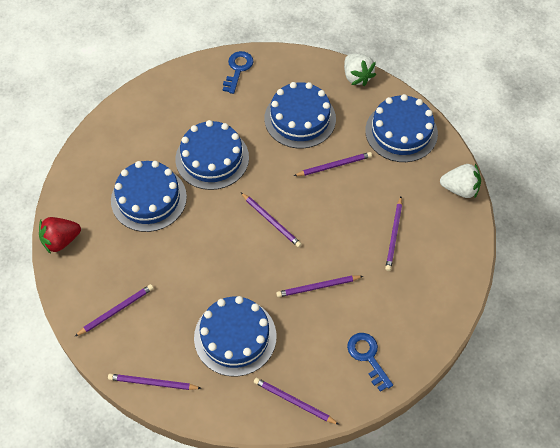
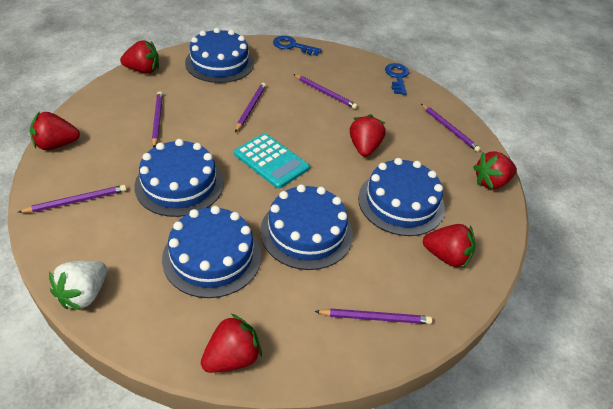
purple pencil: [74,284,154,337] [108,374,202,390] [241,193,302,248] [254,378,340,425] [276,276,363,297] [294,152,372,176] [385,197,402,271] = 7 -> [18,185,127,213] [152,92,163,148] [235,83,266,132] [293,74,358,109] [315,308,432,324] [421,104,481,152] = 6
red strawberry: [39,217,81,254] = 1 -> [30,112,80,150] [120,40,159,74] [201,314,262,373] [350,114,386,157] [423,224,475,269] [473,151,517,189] = 6
turquoise calculator: none = 0 -> [234,133,310,189] = 1
white strawberry: [344,54,376,86] [440,164,481,199] = 2 -> [49,261,107,311] = 1

